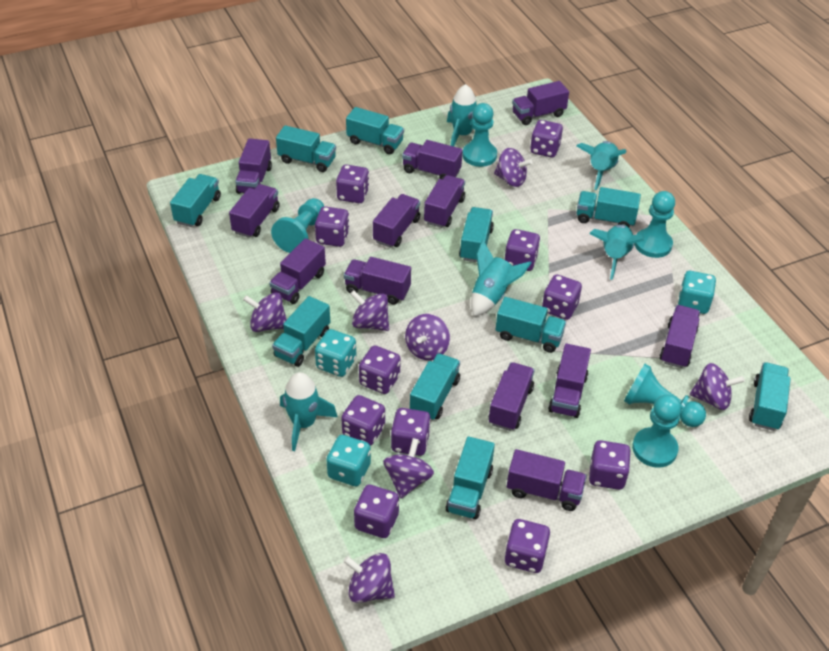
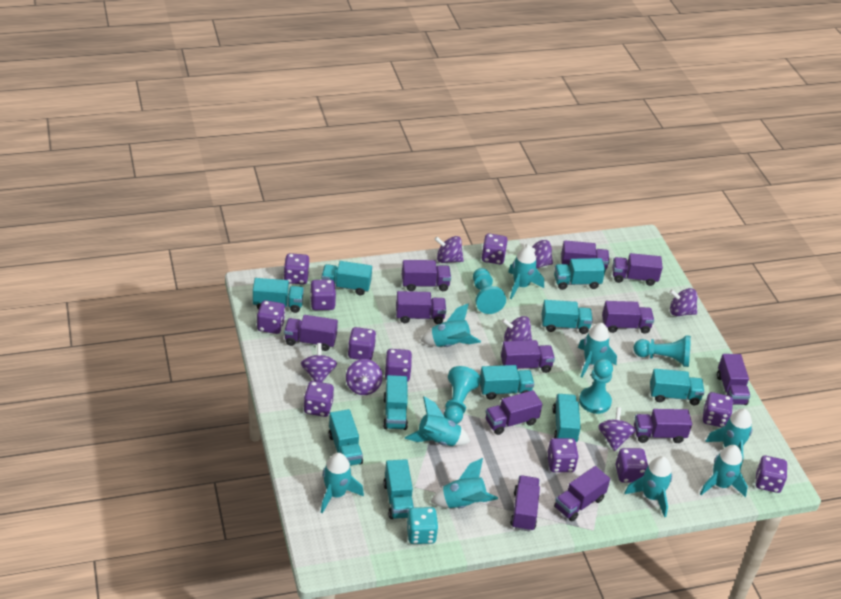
turquoise dice: [315,329,357,377] [326,435,371,486] [678,271,716,314] = 3 -> [406,507,438,544] = 1
turquoise pawn: [271,198,324,253] [463,103,497,167] [624,364,706,427] [632,394,682,468] [634,191,675,258] = 5 -> [444,366,480,424] [473,268,506,314] [579,359,613,414] [633,335,691,367] = 4
turquoise rocket: [280,372,338,451] [447,84,489,147] [471,240,532,316] [577,141,626,190] [589,225,644,280] = 5 -> [321,453,364,513] [405,396,470,446] [421,303,481,347] [431,458,498,508] [508,246,544,299] [578,323,617,378] [624,456,672,517] [700,445,748,497] [705,409,752,463] = 9

